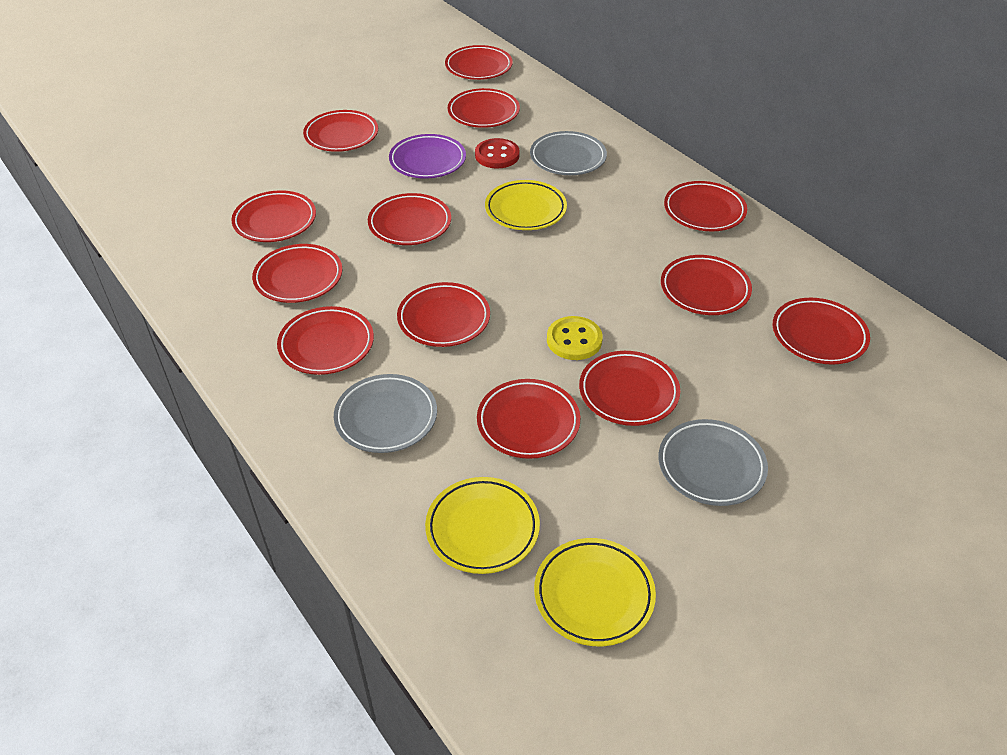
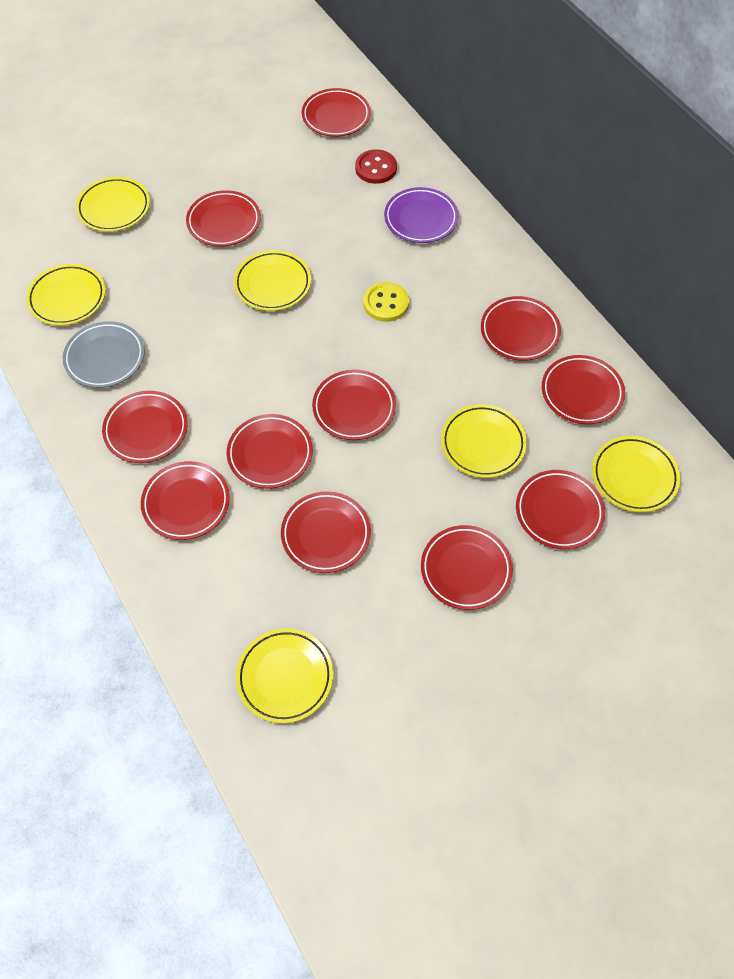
grey plate: [334,374,437,453] [530,131,607,175] [658,419,768,506] = 3 -> [63,321,145,388] = 1
red plate: [231,190,316,242] [252,244,342,303] [277,306,374,375] [303,110,378,152] [368,193,451,245] [397,282,490,347] [445,45,513,80] [448,88,520,128] [477,379,580,459] [579,351,680,426] [661,255,752,315] [664,181,747,231] [772,298,870,365] = 13 -> [102,391,188,463] [141,461,230,540] [186,190,261,246] [227,414,313,489] [281,491,371,573] [302,88,371,137] [312,370,396,440] [421,525,513,610] [481,296,561,361] [516,470,605,549] [542,355,625,424] = 11
yellow plate: [425,477,540,574] [485,180,567,230] [534,538,656,646] = 3 -> [26,264,106,326] [76,177,150,232] [234,250,311,311] [236,628,333,723] [441,404,527,478] [592,436,680,512] = 6

